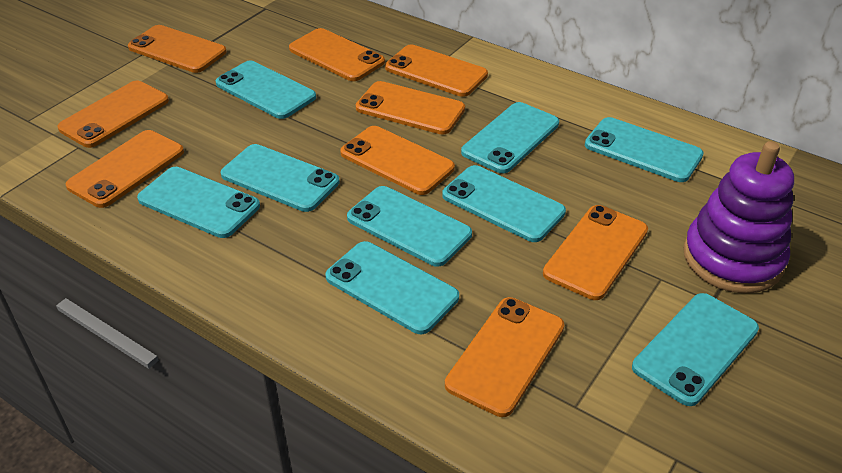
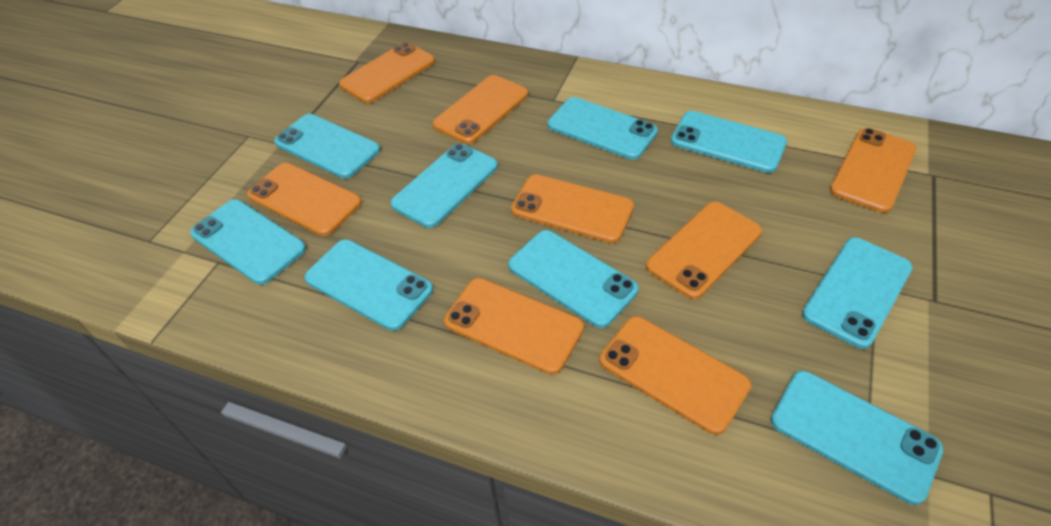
orange phone: [58,81,169,148] [66,130,184,208] [128,25,227,73] [289,28,385,81] [340,126,455,195] [356,81,465,135] [385,44,488,97] [445,297,564,417] [543,205,648,300] = 9 -> [247,163,362,236] [339,42,435,103] [433,75,528,144] [444,278,584,375] [511,174,634,243] [600,316,751,435] [646,202,762,299] [830,128,917,213] = 8
purple stacking toy: [683,141,794,294] = 1 -> none = 0

